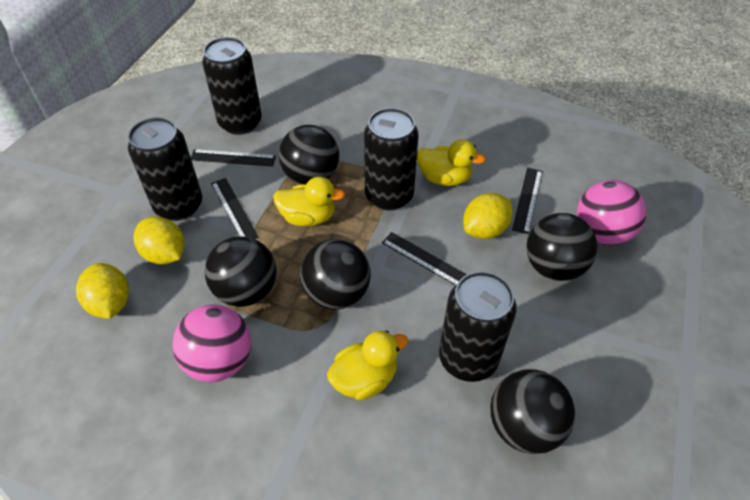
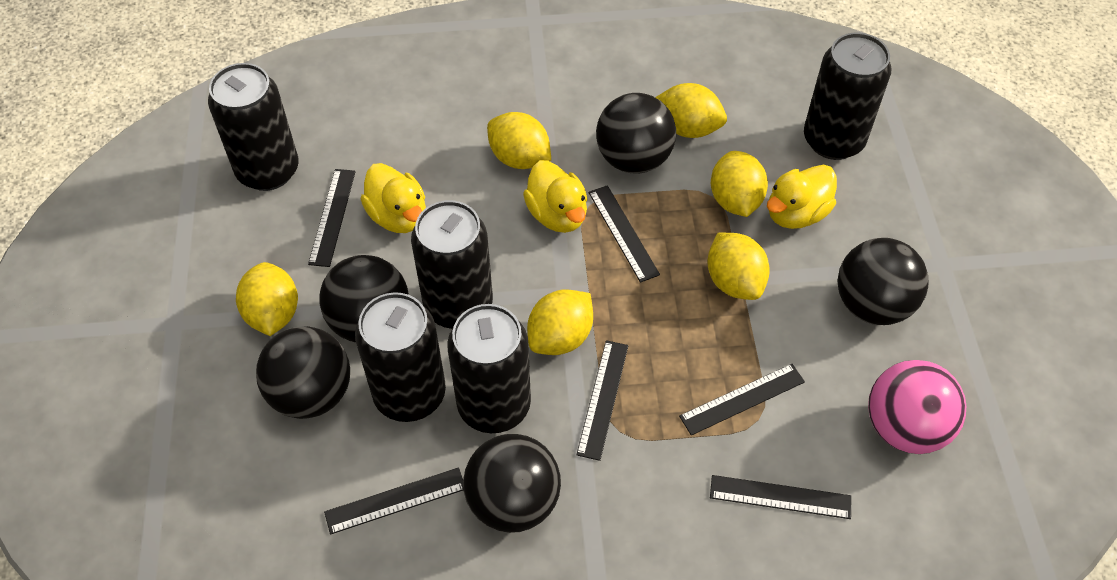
black can: [128,117,202,221] [202,37,262,135] [364,108,419,210] [439,271,516,382] = 4 -> [208,63,299,191] [355,292,446,422] [411,200,493,329] [447,304,531,433] [804,33,892,160] = 5
black ruler: [191,149,276,166] [211,178,258,239] [382,232,467,285] [512,168,543,234] = 4 -> [308,169,356,267] [324,467,463,535] [576,340,628,461] [589,185,660,283] [679,364,805,435] [710,475,852,519] = 6
pink ball: [172,305,251,382] [577,180,646,245] = 2 -> [868,360,966,454] = 1
yellow lemon: [76,263,129,319] [133,217,185,265] [463,193,513,239] = 3 -> [236,262,298,336] [487,112,551,169] [527,289,593,355] [655,83,727,138] [707,233,770,300] [711,151,768,217] = 6

